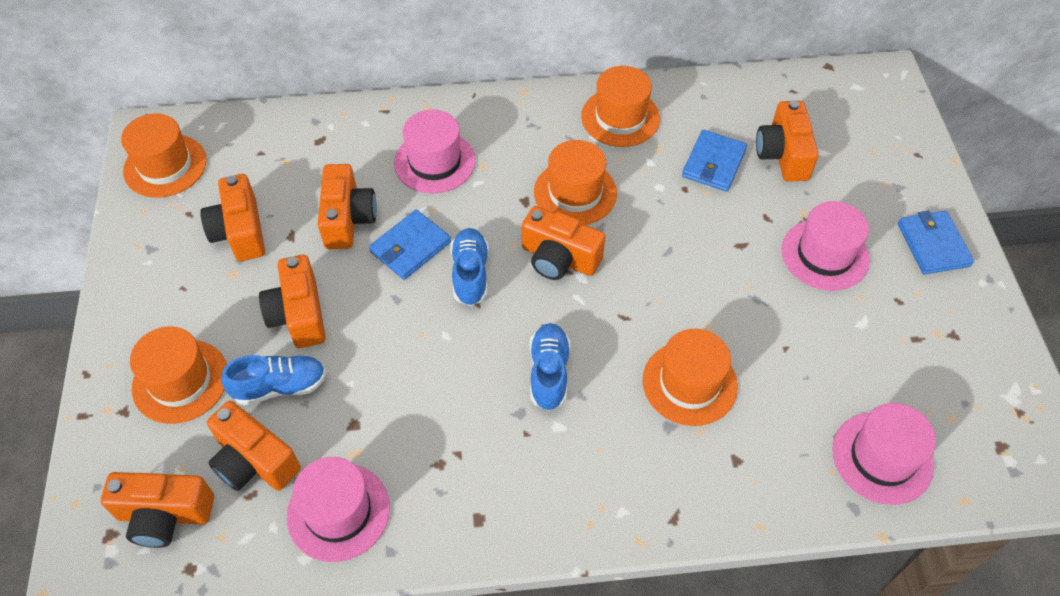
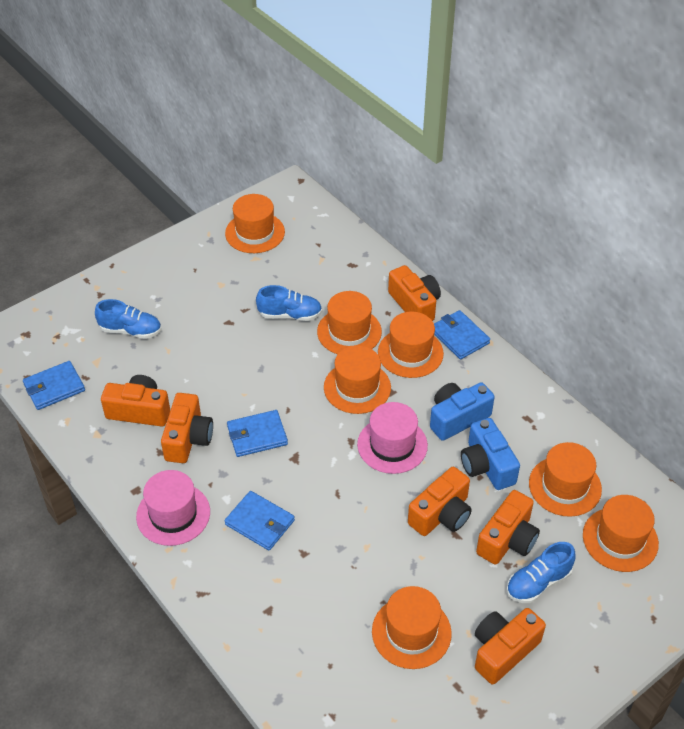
blue camera: none = 0 -> [430,382,494,441] [461,418,520,490] = 2
blue wallet: [369,209,451,280] [682,130,747,192] [898,210,974,274] = 3 -> [23,361,85,410] [225,491,295,551] [227,410,288,457] [434,310,490,359] = 4
orange camera: [101,472,214,548] [200,174,265,261] [207,401,301,491] [259,255,326,348] [318,164,377,249] [522,206,605,280] [756,100,819,182] = 7 -> [101,375,170,427] [161,393,213,463] [388,265,441,321] [408,467,472,536] [475,608,546,684] [476,490,540,565] = 6
orange hat: [121,113,207,198] [130,327,227,424] [534,140,617,225] [581,66,660,147] [643,329,738,426] = 5 -> [225,194,285,253] [317,291,382,354] [324,345,391,414] [372,586,452,669] [378,312,444,378] [529,442,602,517] [583,495,659,572] = 7
pink hat: [287,457,390,562] [394,109,476,194] [781,201,870,291] [832,403,936,505] = 4 -> [136,470,210,546] [357,402,428,474] = 2

